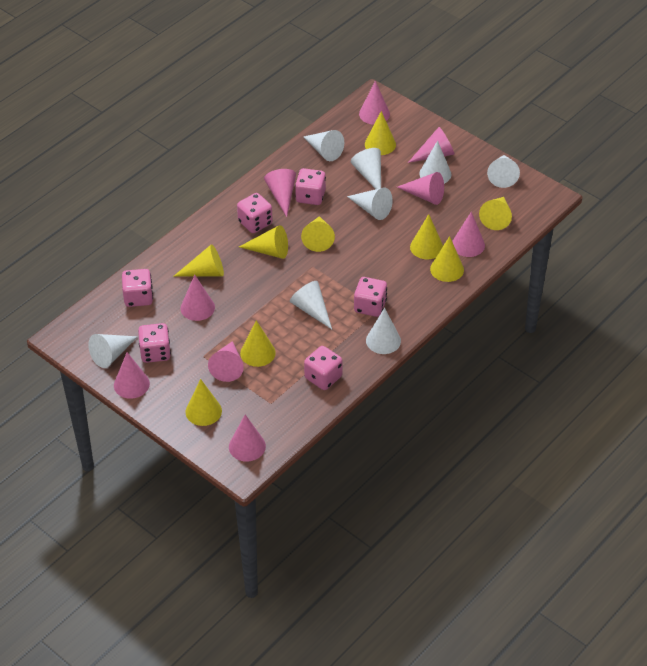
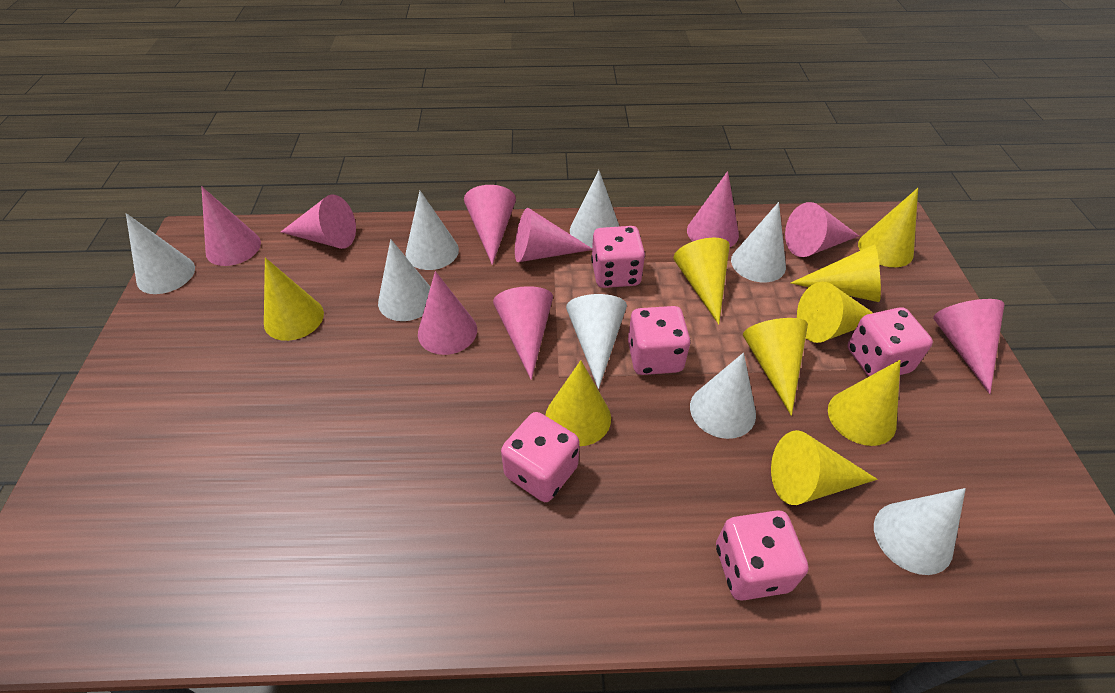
pink dice: [122,269,153,307] [138,323,171,363] [237,193,273,233] [295,168,326,205] [304,346,343,390] [354,277,387,317] = 6 -> [501,412,580,502] [591,226,645,288] [628,306,691,375] [716,510,808,600] [847,307,933,377] = 5

